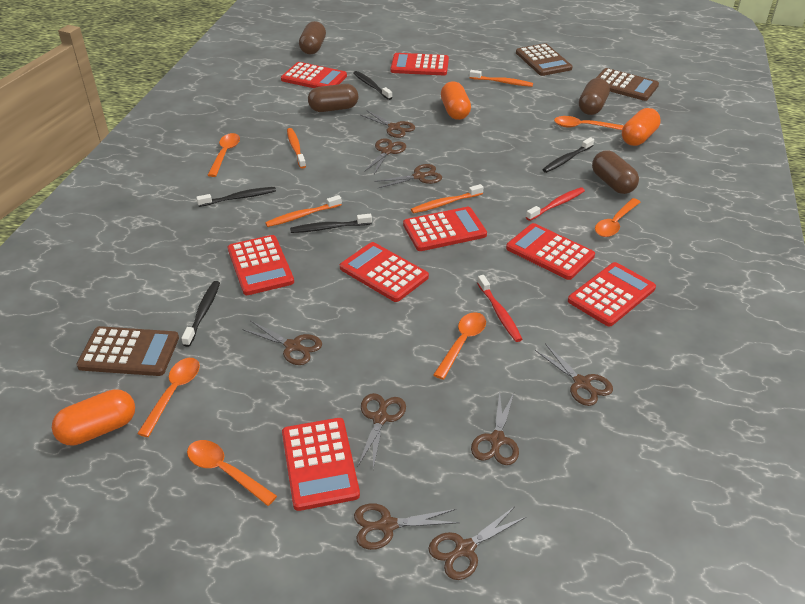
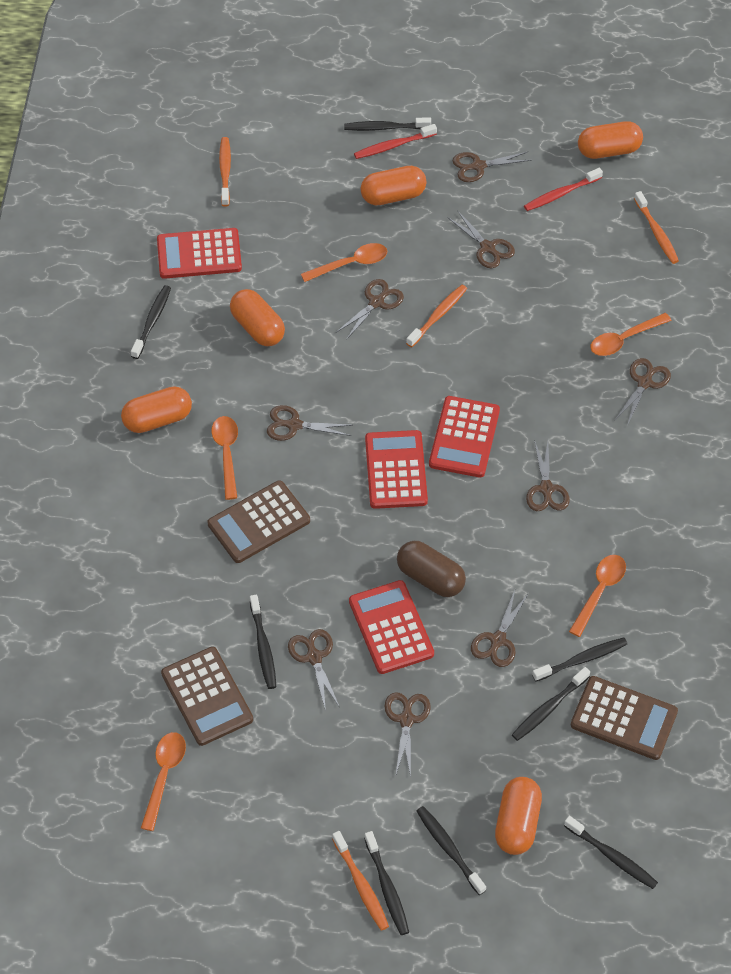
black toothbrush: [181,281,220,347] [196,187,276,207] [290,214,372,233] [353,71,393,100] [542,137,594,173] = 5 -> [131,285,171,359] [250,594,276,689] [344,117,431,131] [364,831,409,935] [416,806,486,895] [512,667,590,741] [532,638,627,682] [564,816,658,889] = 8
brown capsule: [299,21,326,54] [308,84,358,112] [579,78,610,115] [592,151,639,194] = 4 -> [397,541,466,597] = 1
orange capsule: [52,389,135,446] [441,81,471,120] [622,108,661,146] = 3 -> [121,386,192,433] [230,289,285,346] [361,166,426,205] [495,777,542,855] [578,121,643,159] = 5
orange spoon: [137,358,200,437] [187,440,277,506] [208,133,240,177] [433,312,486,380] [554,116,624,130] [595,198,640,237] = 6 -> [141,732,186,831] [211,416,238,500] [301,243,387,282] [569,555,626,637] [590,313,671,356] = 5
red calculator: [228,235,294,295] [281,62,347,88] [282,418,360,511] [340,242,429,302] [391,53,449,75] [403,207,487,251] [506,223,595,280] [568,262,656,327] = 8 -> [157,228,242,279] [349,580,434,674] [365,430,428,509] [429,396,500,478] = 4

